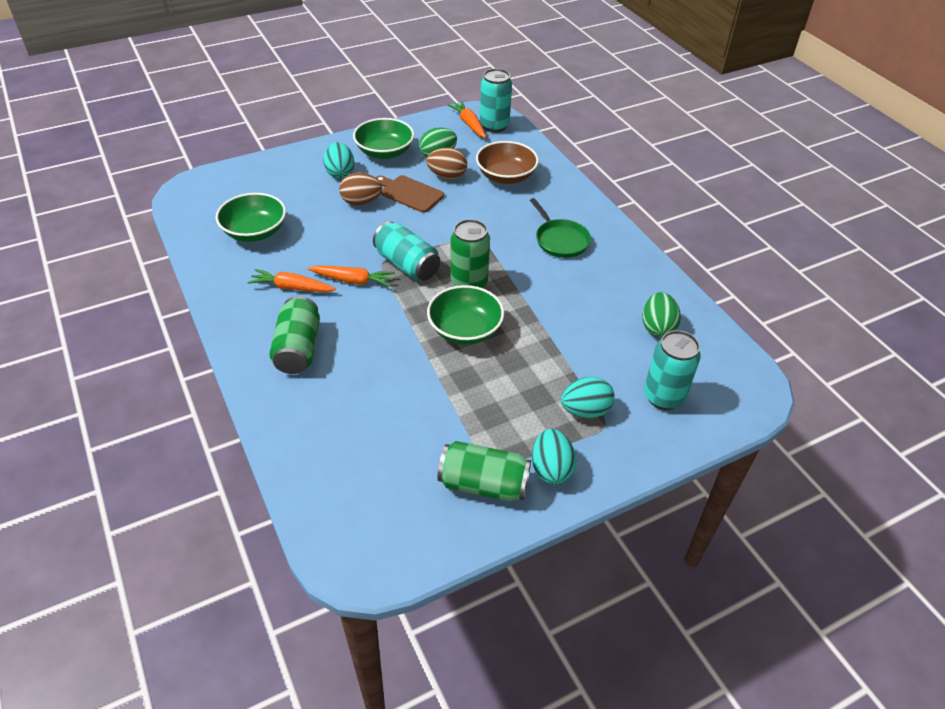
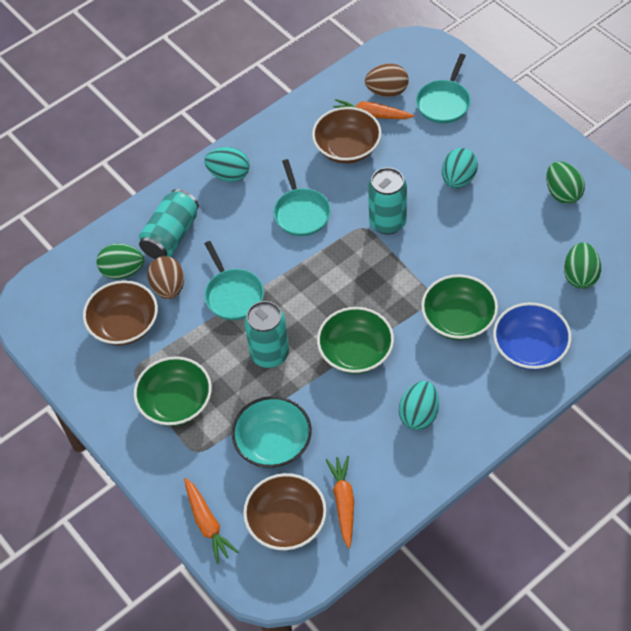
blue bowl: none = 0 -> [493,303,571,370] = 1
brown bowl: [476,141,539,184] = 1 -> [83,280,158,346] [243,473,327,550] [312,107,382,163] = 3
brown cutting board: [376,175,444,213] = 1 -> none = 0
green can: [269,296,320,374] [437,441,531,501] [450,219,490,288] = 3 -> none = 0
green egg: [419,127,457,158] [642,292,681,337] = 2 -> [96,244,144,279] [546,161,585,204] [564,242,601,289] = 3
green pan: [530,198,591,258] = 1 -> none = 0
turquoise bowl: none = 0 -> [232,396,312,468] = 1
turquoise pan: none = 0 -> [205,241,264,320] [274,159,331,236] [416,54,471,124] = 3

